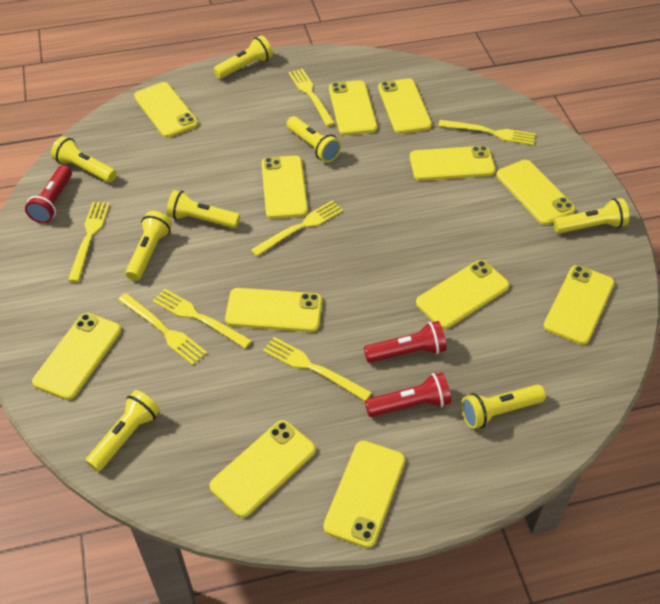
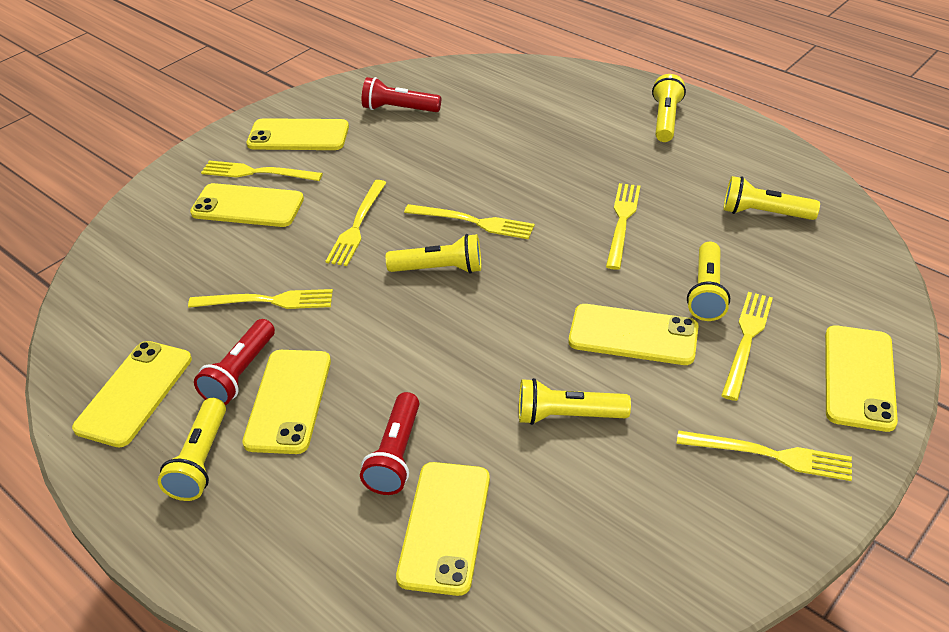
yellow flashlight: [51,136,117,183] [85,390,160,472] [125,211,172,281] [167,190,240,228] [213,35,273,79] [287,116,341,163] [461,384,546,429] [553,198,630,233] = 8 -> [158,398,226,501] [386,234,481,274] [519,378,631,425] [652,74,686,142] [687,242,730,321] [723,176,820,220] = 6
yellow phone: [32,313,121,400] [134,82,198,138] [209,420,316,518] [225,288,322,332] [261,156,308,219] [323,441,405,548] [329,80,377,135] [378,78,432,134] [410,146,496,181] [416,260,510,329] [496,160,576,225] [544,265,615,345] = 12 -> [72,341,192,447] [190,183,304,227] [242,350,331,454] [247,118,349,150] [396,462,490,596] [569,304,699,365] [825,325,898,432] = 7

